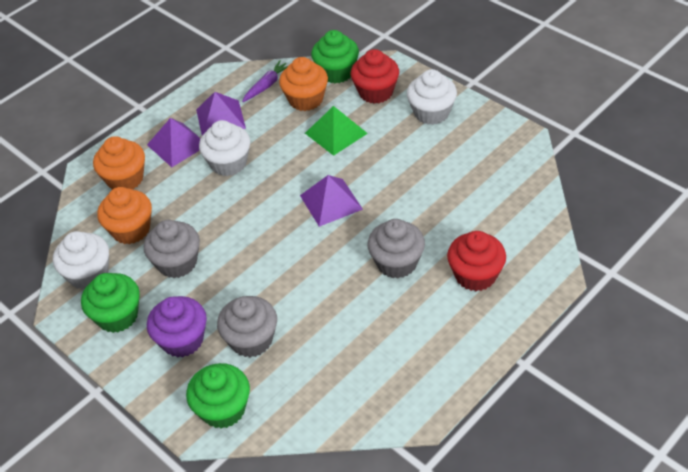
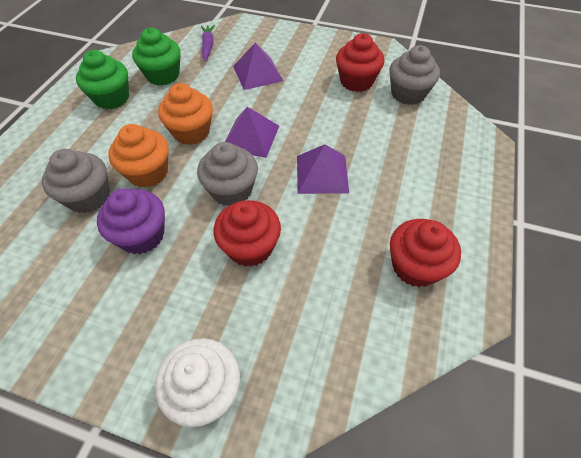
green cupcake: [81,273,140,333] [186,363,250,429] [311,30,359,83] = 3 -> [76,50,129,109] [132,28,180,86] = 2
green pyramid: [305,106,368,156] = 1 -> none = 0
orange cupcake: [93,136,145,190] [97,187,152,244] [279,57,328,111] = 3 -> [108,124,169,188] [158,83,213,145] = 2
red cupcake: [351,49,399,104] [447,231,506,291] = 2 -> [214,200,281,267] [336,33,384,92] [390,219,461,287] = 3
white cupcake: [53,231,109,290] [199,120,250,176] [407,69,457,125] = 3 -> [155,338,240,427] = 1

